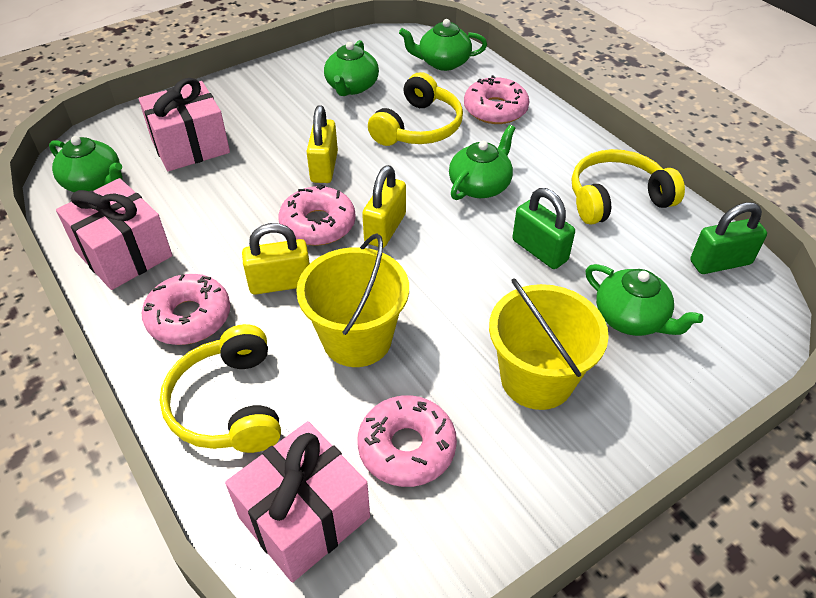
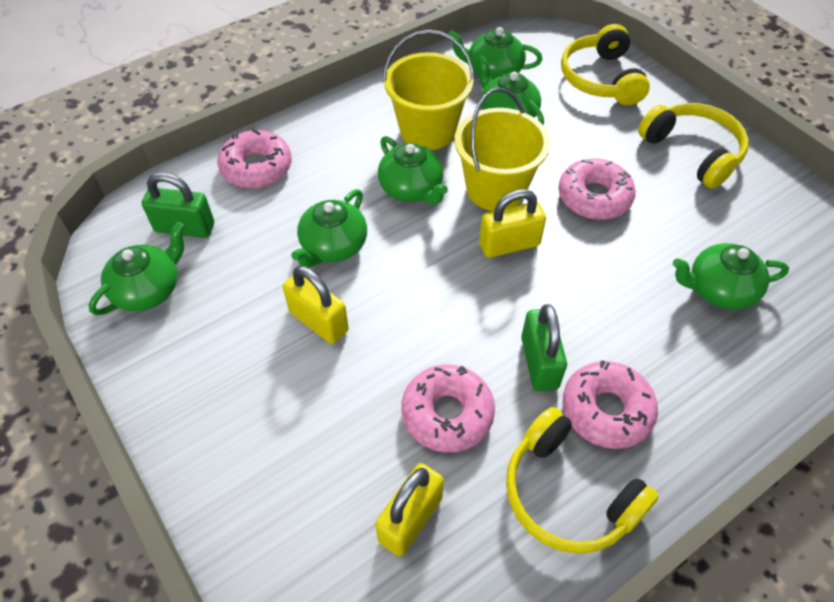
green teapot: [49,136,123,192] [324,40,379,96] [399,19,487,71] [449,125,515,200] [585,264,703,336] = 5 -> [89,222,185,315] [291,189,367,268] [378,136,448,205] [448,27,542,79] [477,55,544,125] [673,243,789,310] = 6
pink gift: [56,178,172,290] [139,78,230,171] [225,421,370,583] = 3 -> none = 0

